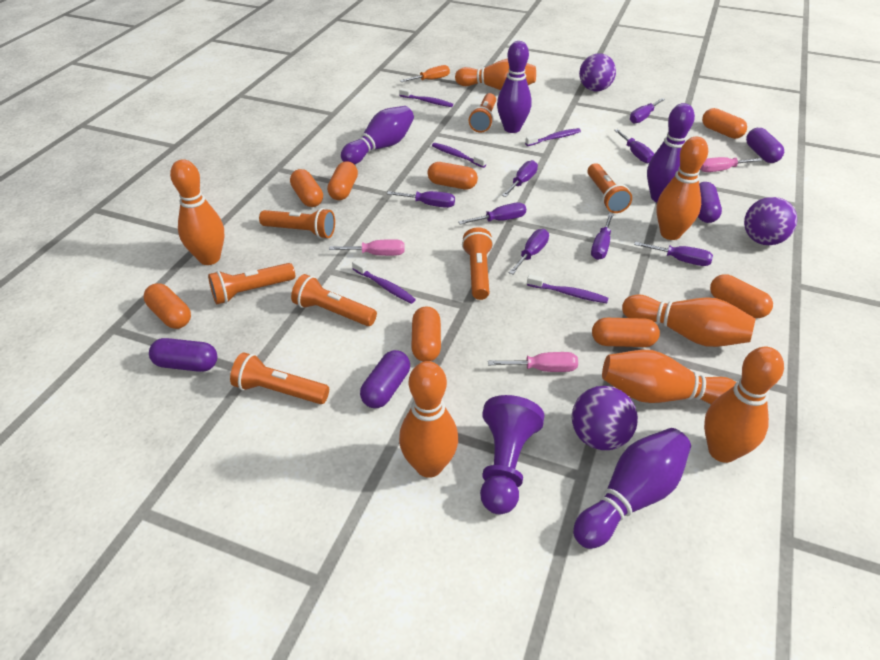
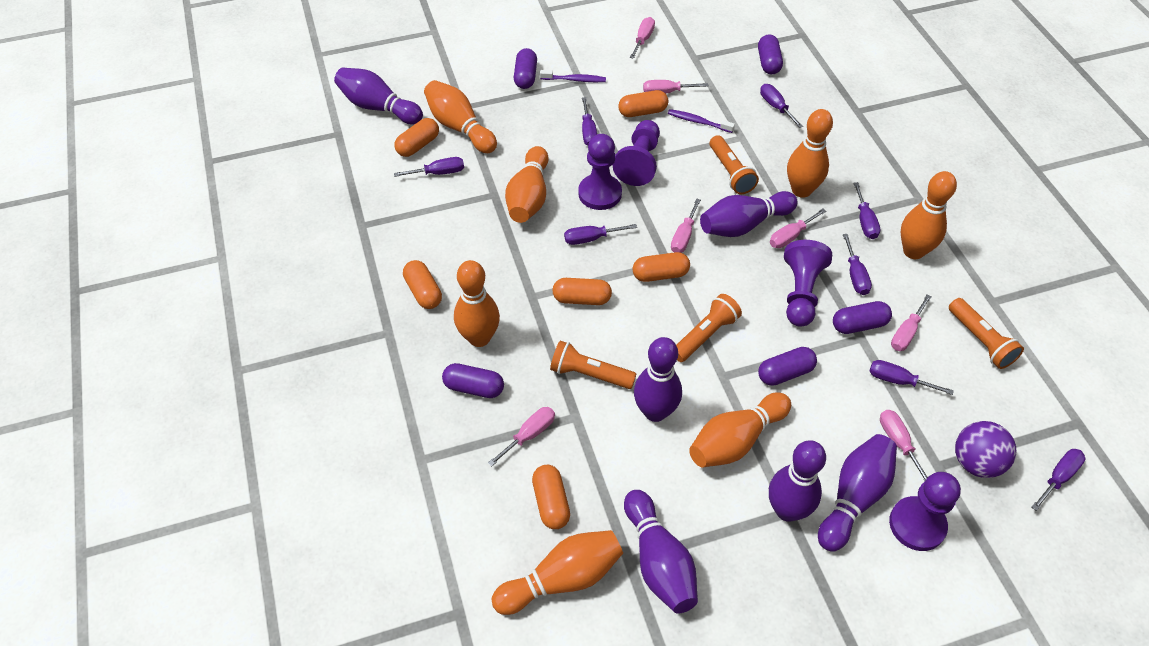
orange capsule: [144,283,191,329] [290,169,323,207] [327,161,358,200] [411,306,441,362] [428,162,478,190] [592,318,660,347] [702,108,747,139] [710,274,773,318] = 8 -> [394,118,439,157] [403,260,442,309] [532,465,570,529] [552,278,612,305] [618,90,668,117] [633,252,690,282] = 6
orange flashlight: [208,263,295,304] [230,352,329,404] [259,208,335,239] [291,274,377,326] [462,227,493,300] [469,93,496,133] [587,163,632,213] = 7 -> [550,341,636,389] [676,294,742,362] [710,135,759,194] [949,298,1024,369] = 4
orange screwdriver: [400,65,450,82] = 1 -> none = 0
pink screwdriver: [329,239,405,256] [488,352,578,372] [700,157,762,172] = 3 -> [488,407,555,467] [630,17,655,59] [643,80,708,94] [671,198,701,253] [770,209,826,248] [880,410,928,481] [891,294,932,351] = 7
purple ball: [572,386,638,450] [579,53,616,92] [744,197,797,245] = 3 -> [955,421,1016,478] = 1
purple bowling pin: [341,106,414,165] [497,41,531,133] [573,428,691,549] [647,103,695,202] = 4 -> [334,68,423,125] [624,490,698,613] [634,337,682,422] [700,191,798,237] [769,440,826,522] [818,434,897,552] = 6
purple capsule: [149,338,217,372] [360,350,410,408] [698,182,722,223] [746,128,784,163] = 4 -> [442,363,504,398] [514,48,537,89] [758,34,783,74] [758,347,817,386] [833,301,892,334] = 5
purple pawn: [480,395,544,514] = 1 -> [578,134,622,210] [613,120,660,186] [784,240,832,327] [889,472,961,551] = 4
purple toothbrush: [352,260,416,304] [399,88,453,107] [432,143,487,168] [525,128,581,146] [527,274,608,303] = 5 -> [540,70,606,82] [668,109,735,133] = 2

